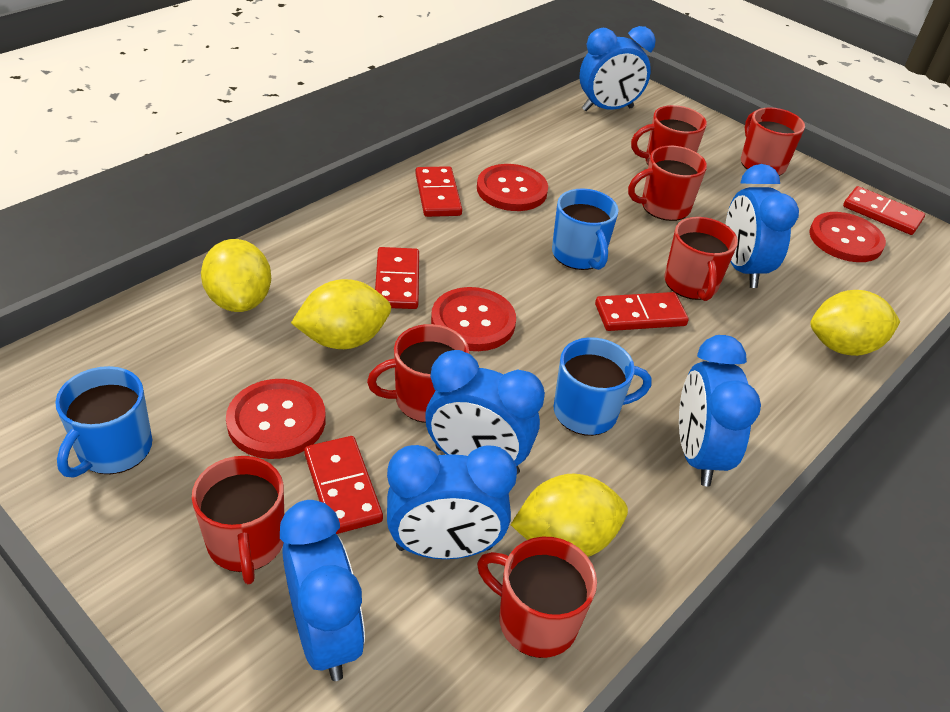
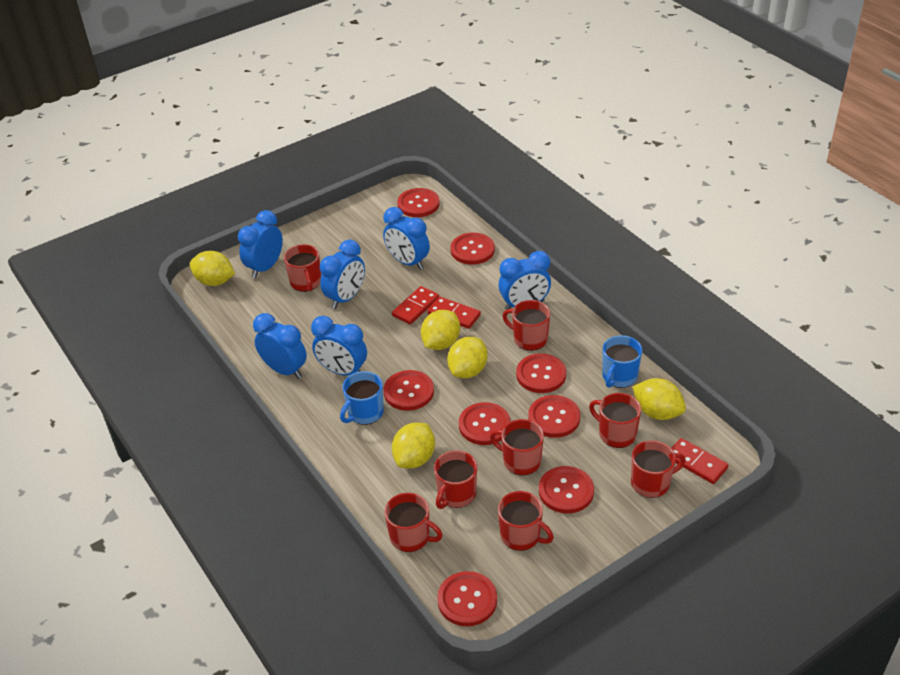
blue mug: [55,366,152,478] [552,188,619,270] [553,337,652,436] = 3 -> [340,371,384,425] [602,335,642,388] = 2
red button: [226,379,326,459] [431,287,516,351] [477,164,548,211] [809,212,886,262] = 4 -> [383,370,434,411] [397,188,440,217] [437,571,497,626] [450,233,495,265] [459,402,511,445] [516,353,566,393] [528,395,580,438] [539,466,594,513] = 8
red domino: [304,436,383,534] [375,247,419,309] [415,166,462,217] [595,292,689,331] [843,186,925,235] = 5 -> [392,286,439,324] [427,297,481,329] [671,438,729,484] = 3
red mug: [192,456,284,584] [367,324,469,423] [477,537,597,658] [628,146,707,221] [631,105,707,166] [664,217,738,301] [741,107,805,176] = 7 -> [284,244,321,292] [385,493,443,552] [434,450,477,509] [490,419,544,475] [498,491,554,551] [503,300,550,351] [589,393,641,448] [631,440,686,498] = 8
yellow lemon: [201,239,271,312] [291,279,391,349] [511,474,628,557] [810,290,900,356] = 4 -> [189,251,235,286] [392,423,435,469] [421,310,460,350] [447,337,488,378] [633,378,686,420] = 5

